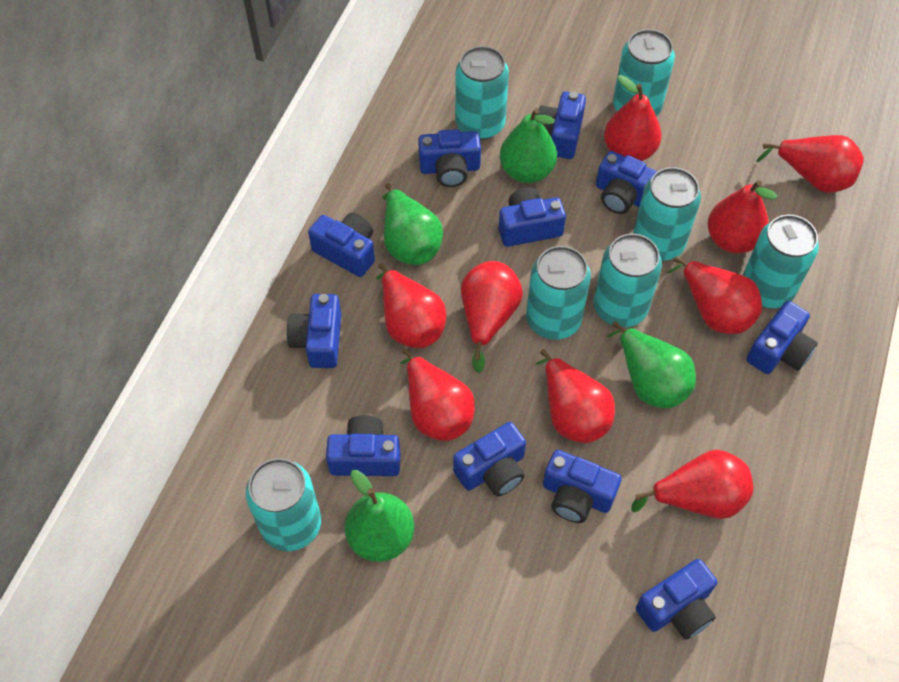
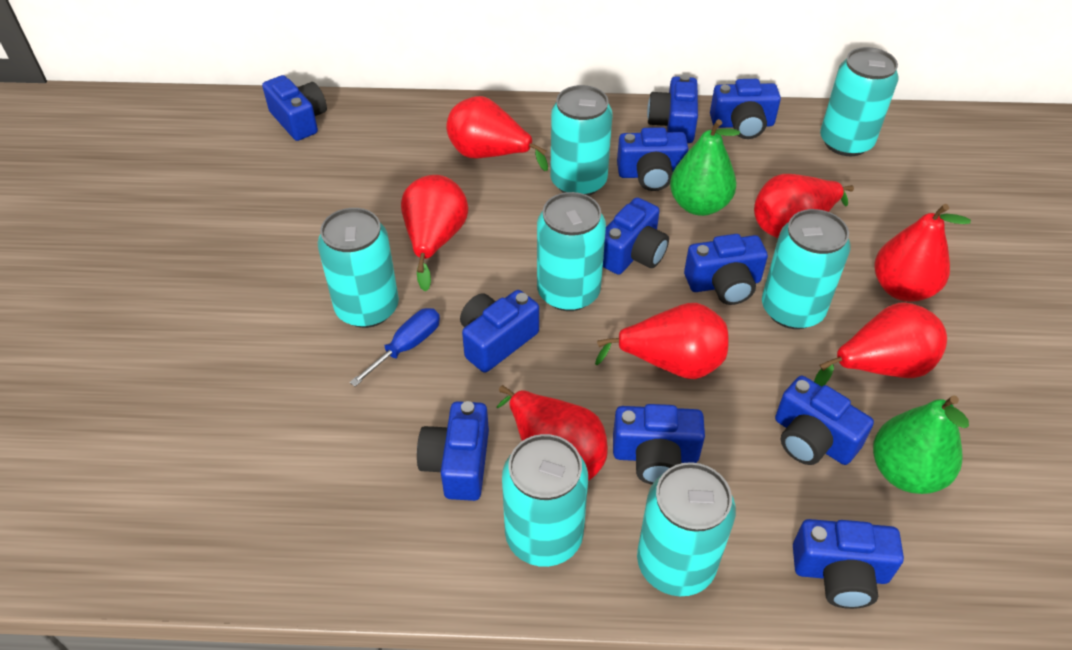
blue screwdriver: none = 0 -> [350,308,440,387] = 1
green pear: [345,470,414,562] [382,183,443,265] [500,108,557,183] [607,321,696,408] = 4 -> [670,119,740,216] [873,395,969,494] = 2
red pear: [376,263,446,348] [400,348,475,441] [461,261,523,373] [536,349,615,443] [604,75,662,161] [631,450,753,519] [667,256,762,334] [708,180,777,253] [756,135,864,193] = 9 -> [401,175,469,291] [446,96,548,171] [496,385,608,481] [595,303,729,379] [754,174,854,238] [814,303,947,387] [874,204,971,302] = 7

